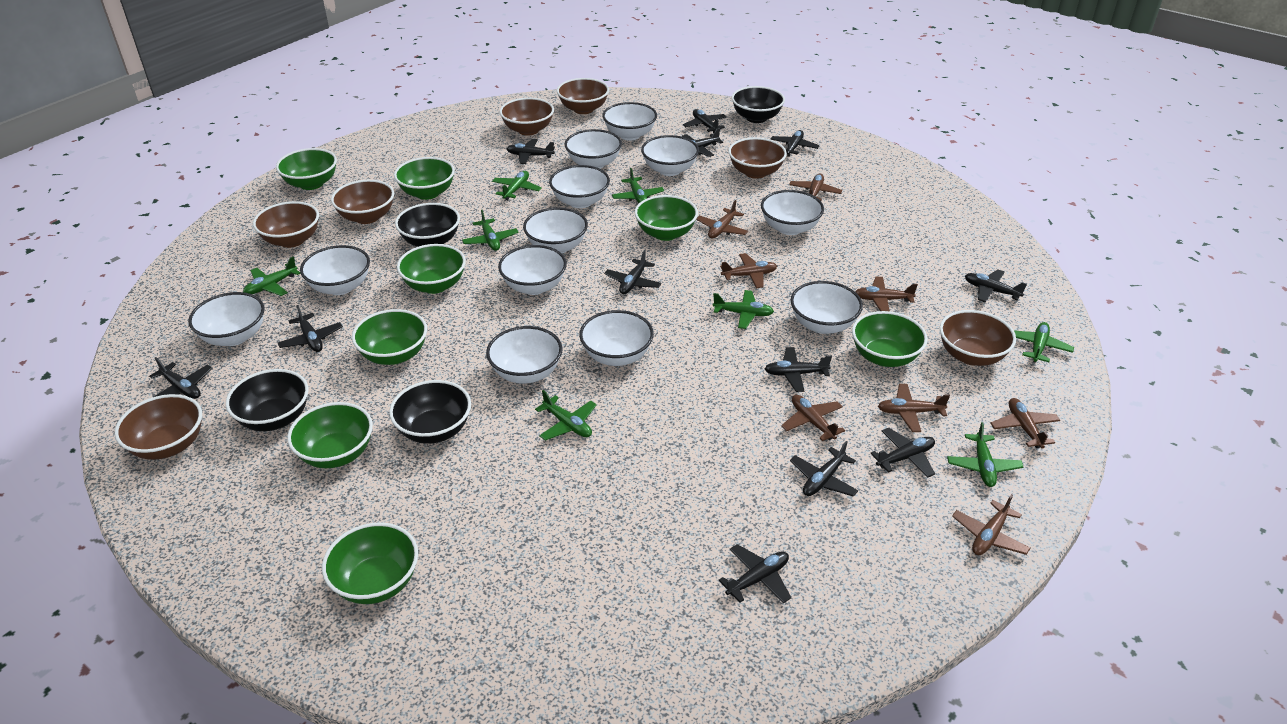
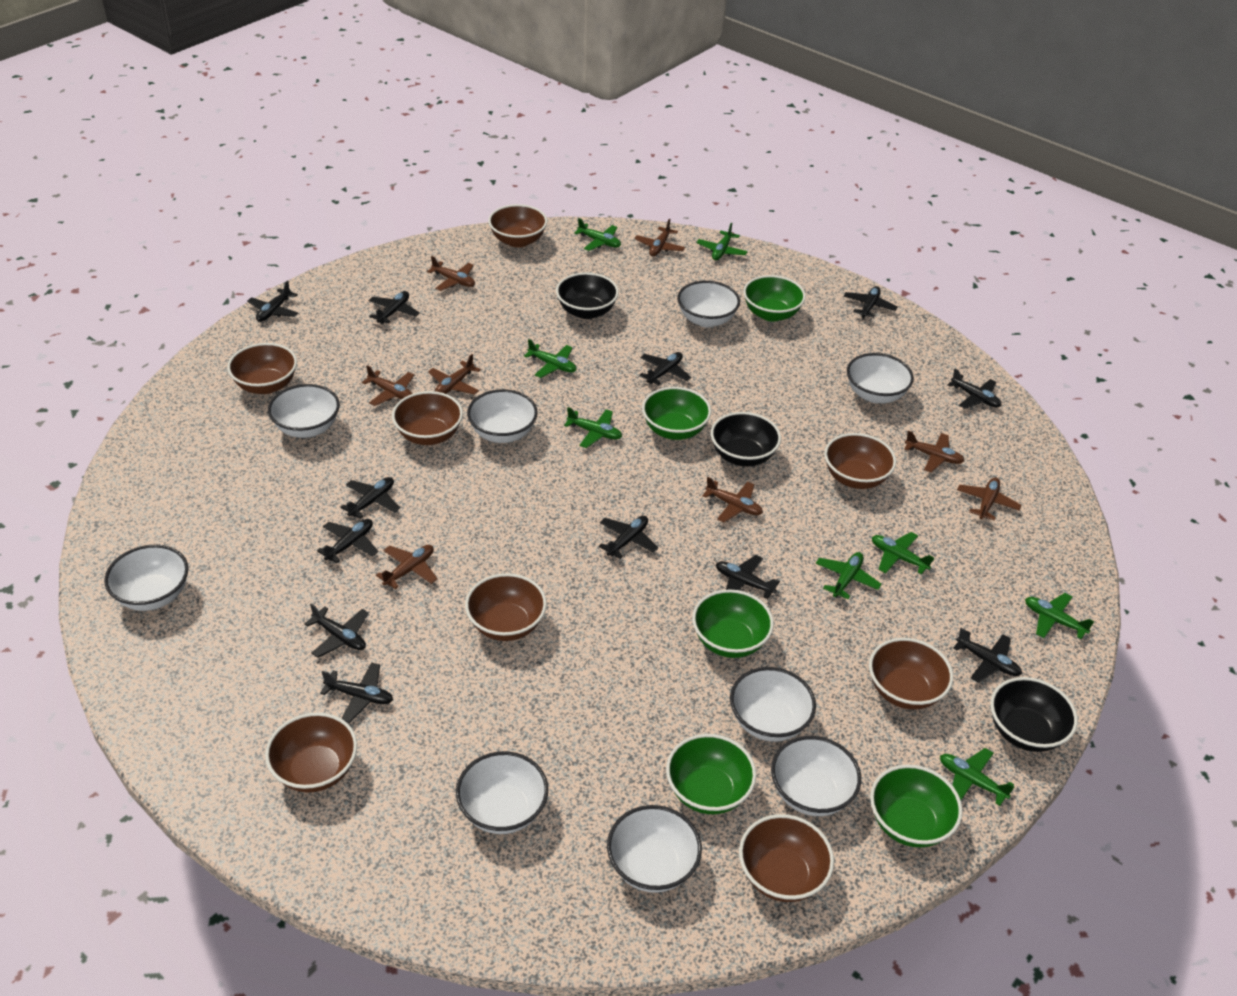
black bowl: [226,369,309,431] [389,380,471,444] [395,203,460,247] [732,86,785,123] = 4 -> [556,273,619,319] [711,412,781,467] [990,677,1078,752] = 3
brown bowl: [114,394,202,460] [253,201,319,248] [331,180,394,224] [500,98,554,136] [557,78,609,114] [728,137,787,179] [940,310,1016,366] = 7 -> [227,343,297,394] [265,712,357,792] [392,391,463,445] [465,573,547,641] [488,204,547,248] [739,814,834,902] [824,433,896,489] [869,638,953,710] = 8
green bowl: [276,148,337,190] [287,402,373,468] [322,522,418,604] [352,309,427,365] [394,157,455,200] [397,244,466,294] [635,195,698,241] [852,311,928,367] = 8 -> [642,387,711,440] [666,734,756,814] [692,589,774,658] [743,275,806,322] [870,764,963,847] = 5
white bowl: [188,292,265,346] [300,245,370,295] [486,326,562,384] [498,245,567,295] [523,207,588,253] [549,165,610,208] [565,129,622,169] [579,310,654,366] [602,102,657,140] [641,135,699,176] [761,190,824,235] [791,281,863,334] = 12 -> [104,544,188,611] [268,384,340,438] [456,751,548,834] [467,389,538,443] [607,805,702,893] [677,281,740,327] [730,667,816,742] [771,736,861,816] [847,353,914,403] = 9

